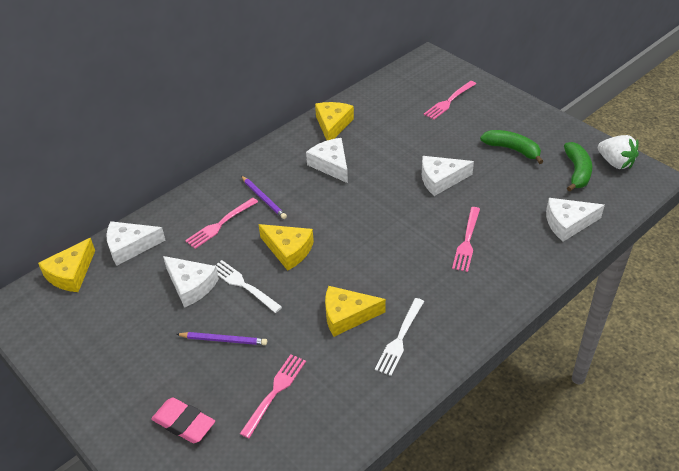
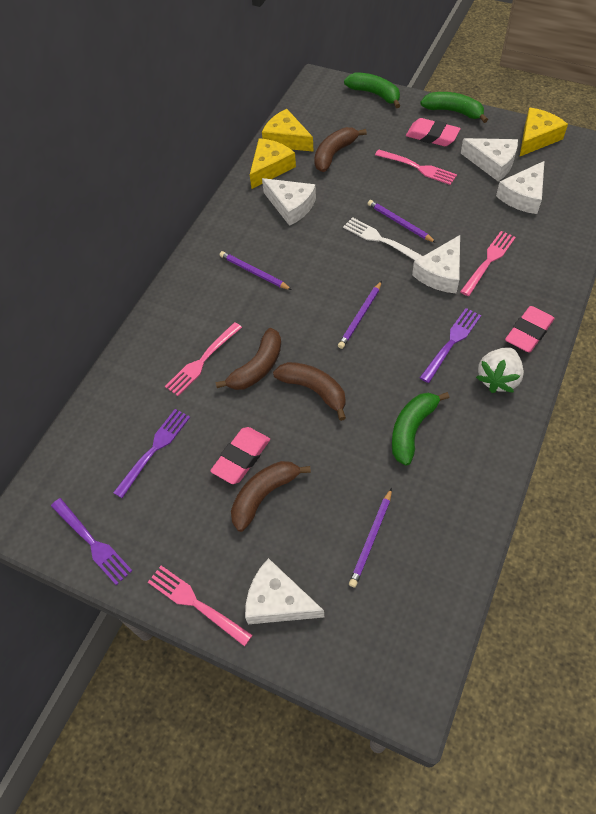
brown banana: none = 0 -> [215,328,281,390] [231,461,311,532] [273,362,346,421] [314,127,367,172] = 4
green banana: [480,130,544,164] [564,142,592,192] = 2 -> [344,72,400,108] [392,392,449,466] [420,92,488,123] = 3
pink eraser: [151,397,215,443] = 1 -> [210,427,270,484] [406,118,461,146] [505,306,555,352] = 3
purple fork: none = 0 -> [51,498,132,585] [113,409,190,498] [420,308,481,383] = 3
purple pencil: [176,332,267,345] [241,176,287,219] = 2 -> [220,251,292,290] [338,281,382,349] [349,488,392,587] [368,200,436,243] = 4
white fork: [214,260,282,313] [375,298,424,376] = 2 -> [343,217,422,261] = 1
yellow cheese: [38,238,95,292] [258,224,314,271] [315,102,354,140] [325,286,386,337] = 4 -> [250,138,296,189] [262,109,314,152] [520,108,568,156] = 3

